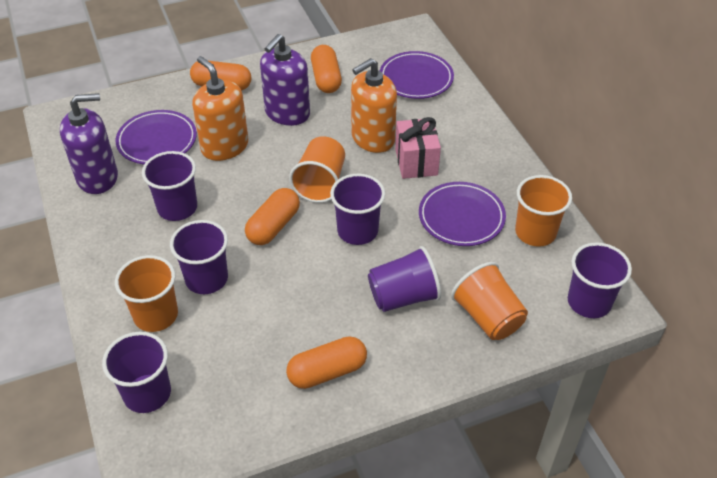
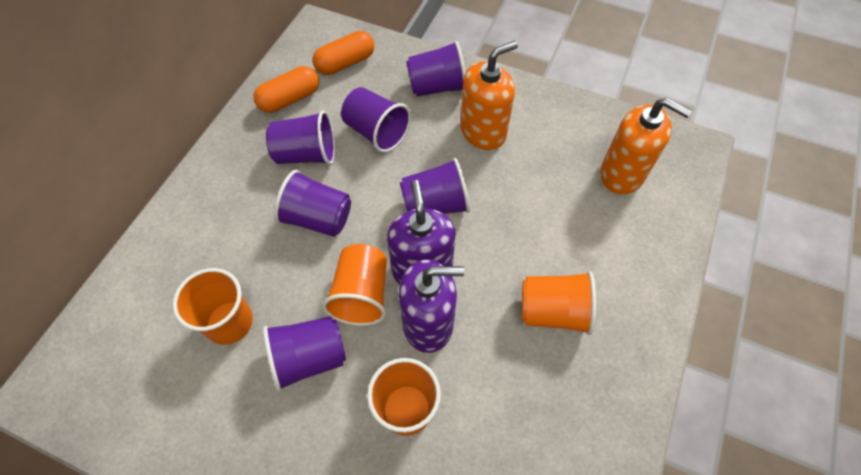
orange capsule: [190,60,251,91] [245,188,300,245] [286,336,367,389] [311,45,342,93] = 4 -> [254,66,319,113] [313,31,374,75] = 2
pink gift: [395,117,441,179] = 1 -> none = 0
purple plate: [115,110,197,164] [380,51,454,99] [419,182,506,246] = 3 -> none = 0

